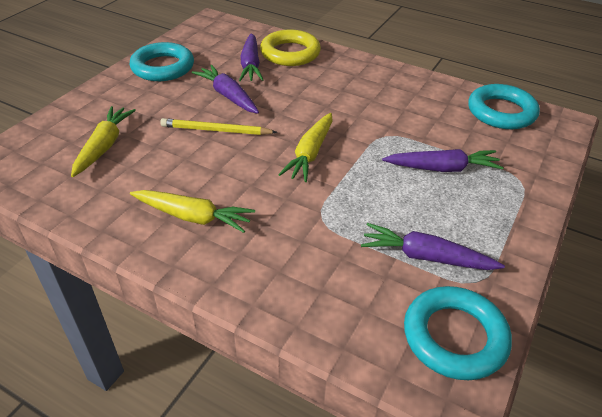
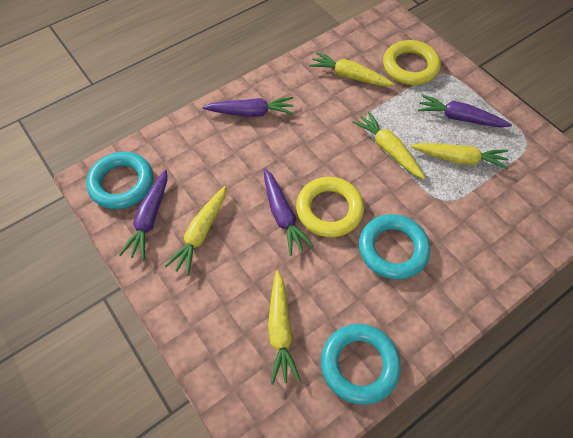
yellow carrot: [71,106,136,177] [130,190,255,233] [278,113,333,182] = 3 -> [165,186,226,276] [268,270,301,385] [309,52,395,86] [352,111,425,179] [411,143,509,169] = 5
yellow pencil: [160,118,277,135] = 1 -> none = 0
yellow ring: [260,30,321,66] = 1 -> [296,177,364,237] [383,40,441,85] = 2

